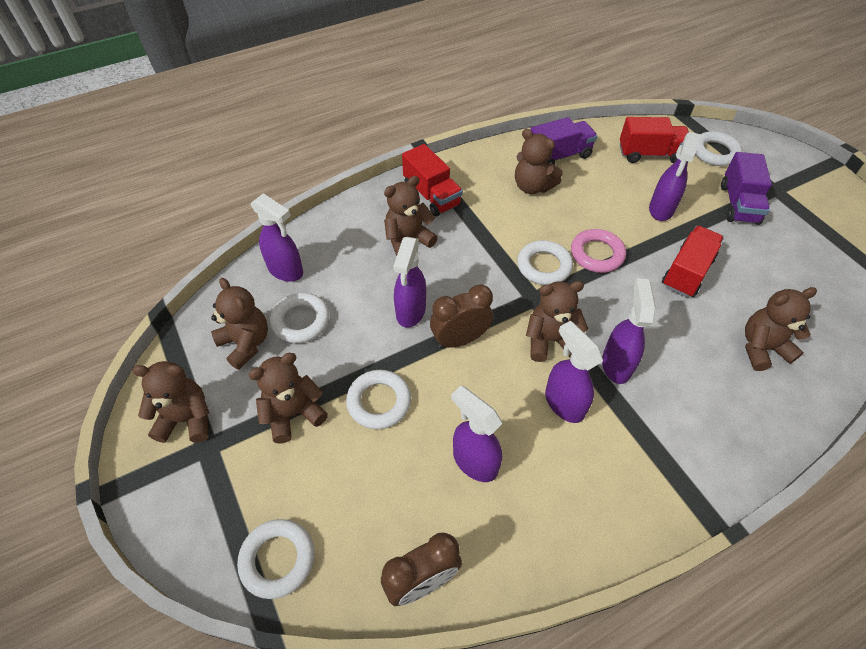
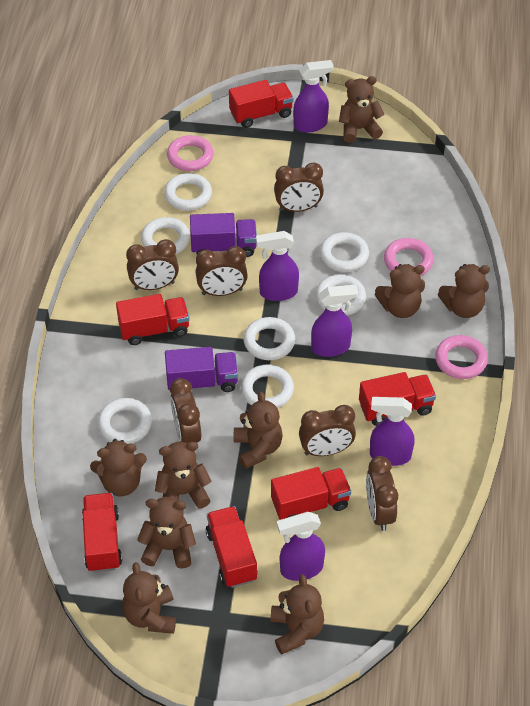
brown clock: [381,533,462,606] [430,284,493,348] = 2 -> [126,239,179,290] [170,378,202,444] [195,246,248,296] [274,162,324,212] [299,405,356,456] [366,456,398,531] = 6
brown teddy bear: [132,361,210,443] [211,278,268,370] [248,353,328,444] [384,176,438,256] [515,129,563,194] [526,281,588,362] [745,287,817,371] = 7 -> [90,439,147,496] [122,562,176,634] [137,497,196,569] [155,442,212,509] [234,391,283,469] [270,574,324,655] [339,76,385,143] [375,264,425,318] [438,264,490,318] = 9
pink ring: [571,229,626,273] = 1 -> [167,135,214,171] [384,238,434,276] [435,335,488,379] = 3
purple spray bottle: [251,193,303,282] [394,237,426,328] [451,385,502,482] [545,321,603,423] [602,279,656,384] [649,132,700,221] = 6 -> [256,231,299,301] [277,512,325,581] [293,60,334,133] [311,285,358,357] [370,397,415,466] = 5
red truck: [402,144,463,216] [620,117,689,163] [662,226,724,297] = 3 -> [82,493,122,572] [116,294,190,345] [206,506,258,588] [229,80,294,128] [271,467,351,520] [359,372,436,426] = 6
white ring: [237,519,314,599] [270,293,330,343] [346,370,411,429] [517,240,573,285] [695,131,742,166] = 5 -> [98,398,152,444] [141,217,190,254] [164,173,212,210] [241,365,294,408] [243,317,295,360] [315,275,366,315] [320,232,369,272] = 7

